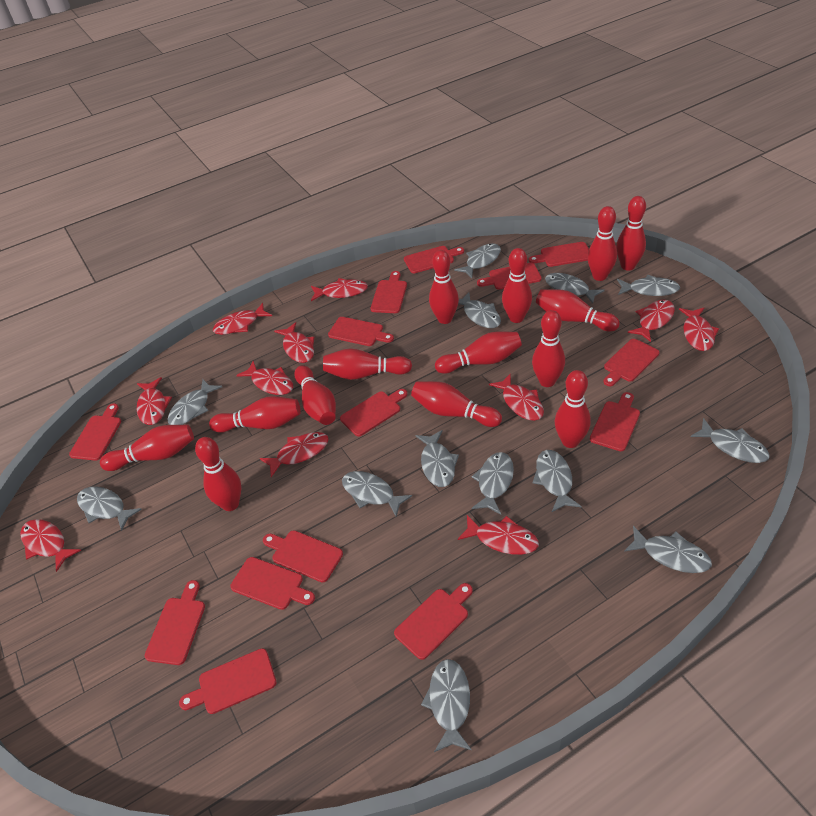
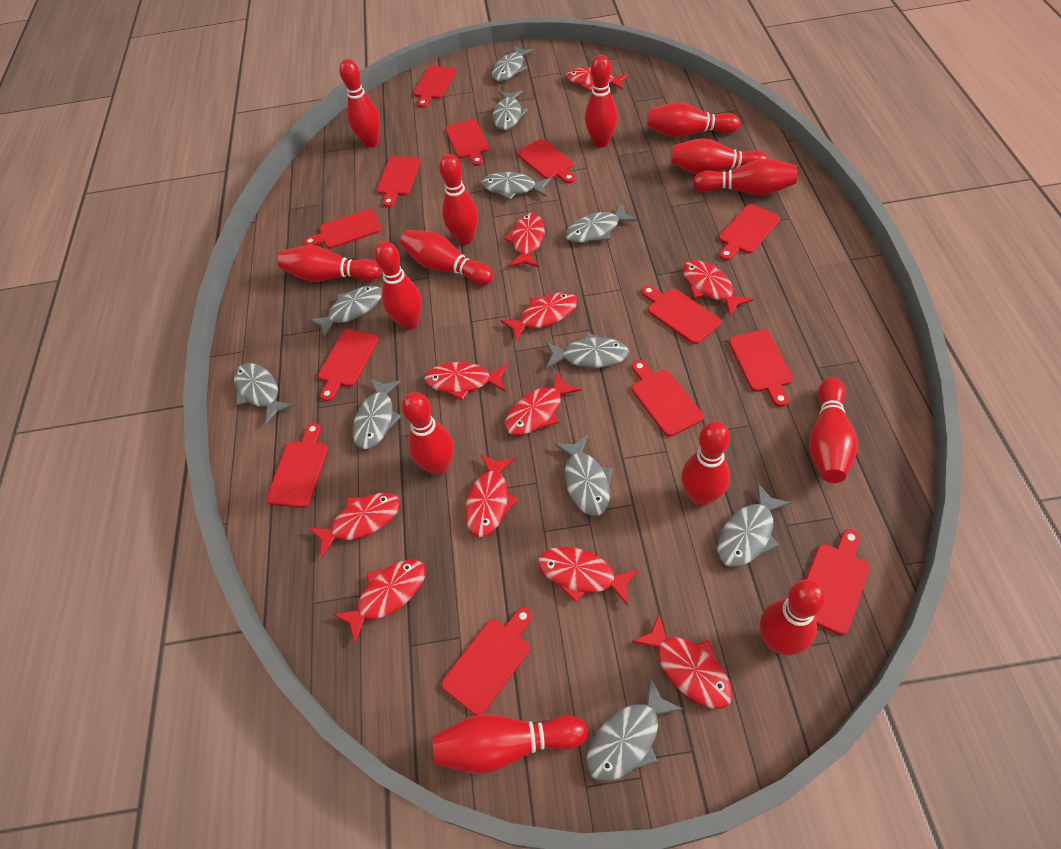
grey fish: [77,487,142,531] [167,379,222,425] [342,471,412,516] [415,430,459,487] [421,659,472,752] [454,243,501,278] [458,292,501,328] [471,452,514,515] [532,450,582,512] [545,273,605,304] [617,275,680,296] [624,526,712,573] [691,418,770,463] = 13 -> [234,363,294,425] [309,286,382,338] [353,378,401,449] [482,172,552,200] [492,45,534,81] [493,90,528,130] [546,333,629,369] [554,435,613,516] [565,204,637,243] [586,678,683,782] [717,483,792,567] = 11
red cutting board: [69,404,121,461] [145,580,205,665] [179,649,276,714] [230,557,315,610] [263,530,343,582] [328,317,394,346] [340,389,407,437] [371,271,407,313] [394,583,473,660] [404,246,464,273] [477,263,542,290] [529,242,589,267] [590,392,640,451] [604,339,660,386] = 14 -> [266,423,328,508] [304,209,382,249] [318,329,379,401] [377,156,421,207] [414,66,456,108] [441,607,533,715] [446,119,489,166] [517,139,575,183] [632,360,704,437] [642,285,721,344] [719,204,780,261] [729,330,793,407] [806,529,870,635] = 13

